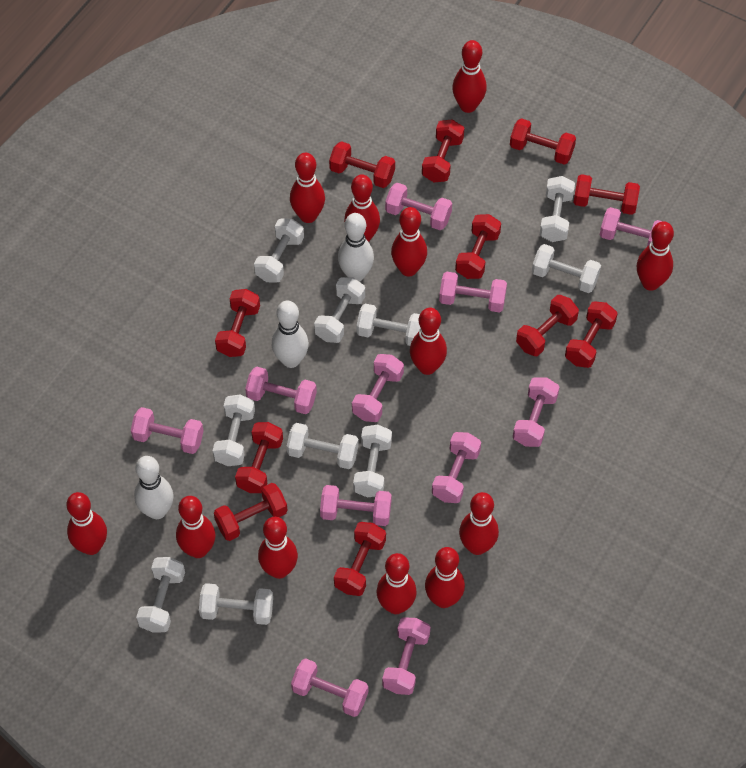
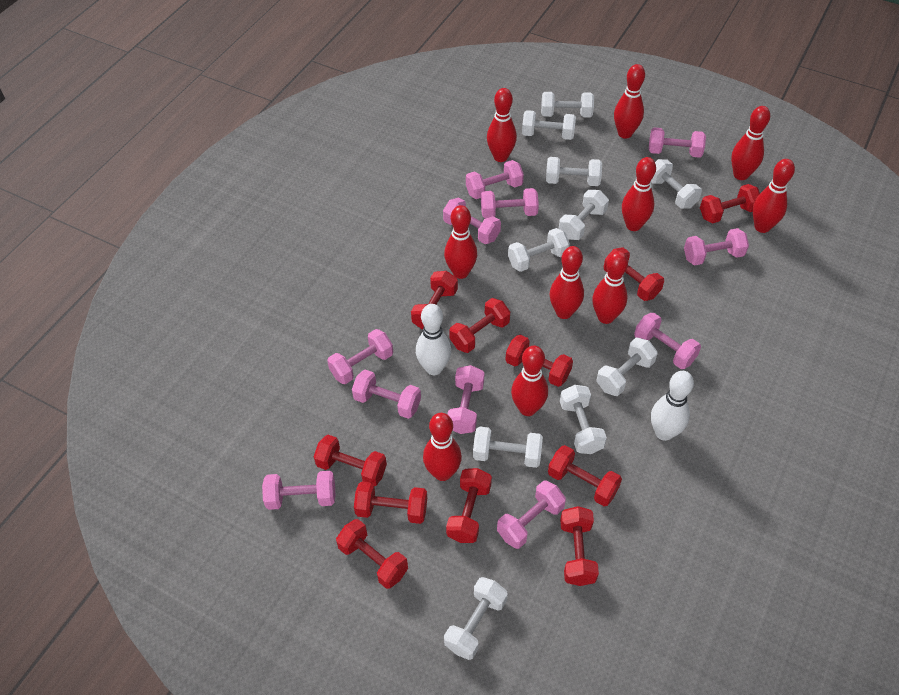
red bowling pin: [66,492,107,555] [176,496,215,558] [258,517,298,579] [290,153,325,223] [344,174,380,242] [377,553,417,614] [391,207,427,277] [410,308,447,375] [425,547,465,608] [452,40,487,113] [459,492,499,555] [637,221,674,291] = 12 -> [423,413,462,481] [444,205,477,279] [487,88,517,162] [511,346,548,416] [550,246,584,319] [592,251,628,324] [614,64,645,139] [622,157,656,231] [731,106,770,180] [753,159,795,233] = 10
white bowling pin: [134,456,173,519] [272,301,309,368] [338,213,374,282] = 3 -> [416,304,451,375] [651,371,694,441] = 2

